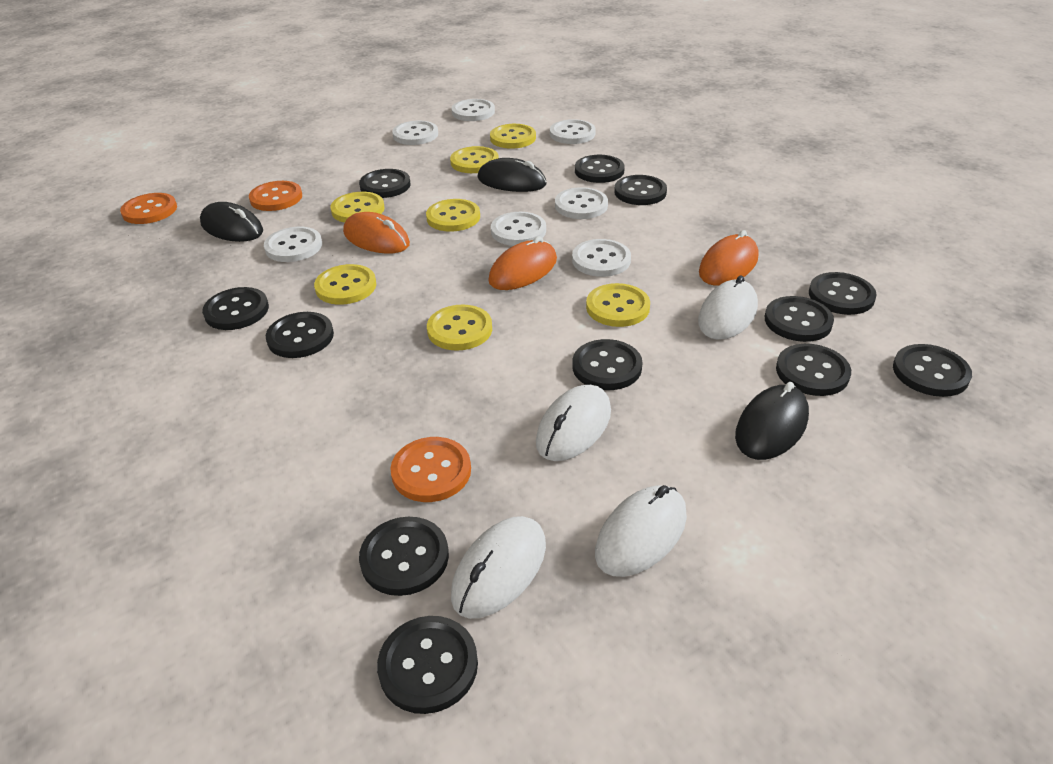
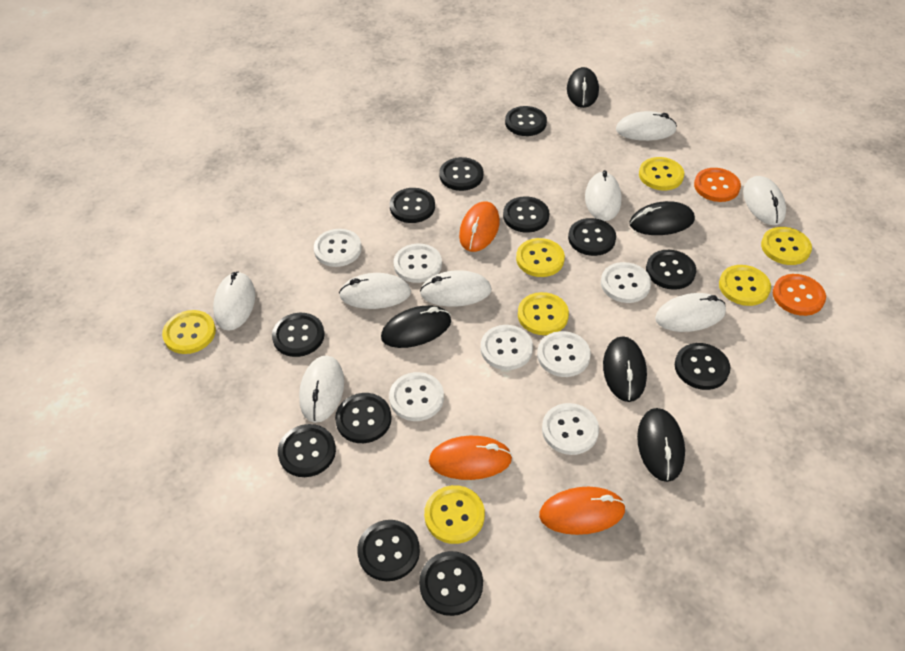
black mouse: [200,202,263,242] [478,158,547,192] [735,382,809,460] = 3 -> [381,306,451,348] [567,67,599,108] [603,336,647,402] [629,201,695,235] [637,408,685,482] = 5
orange button: [120,193,177,224] [249,181,302,211] [390,437,471,502] = 3 -> [694,168,741,202] [773,274,826,316] = 2
white mouse: [451,516,546,619] [536,385,611,461] [595,485,687,577] [698,275,758,340] = 4 -> [213,272,255,331] [299,356,344,423] [339,273,411,309] [420,270,492,307] [585,170,621,221] [616,111,677,141] [655,293,726,332] [743,176,786,225] = 8

